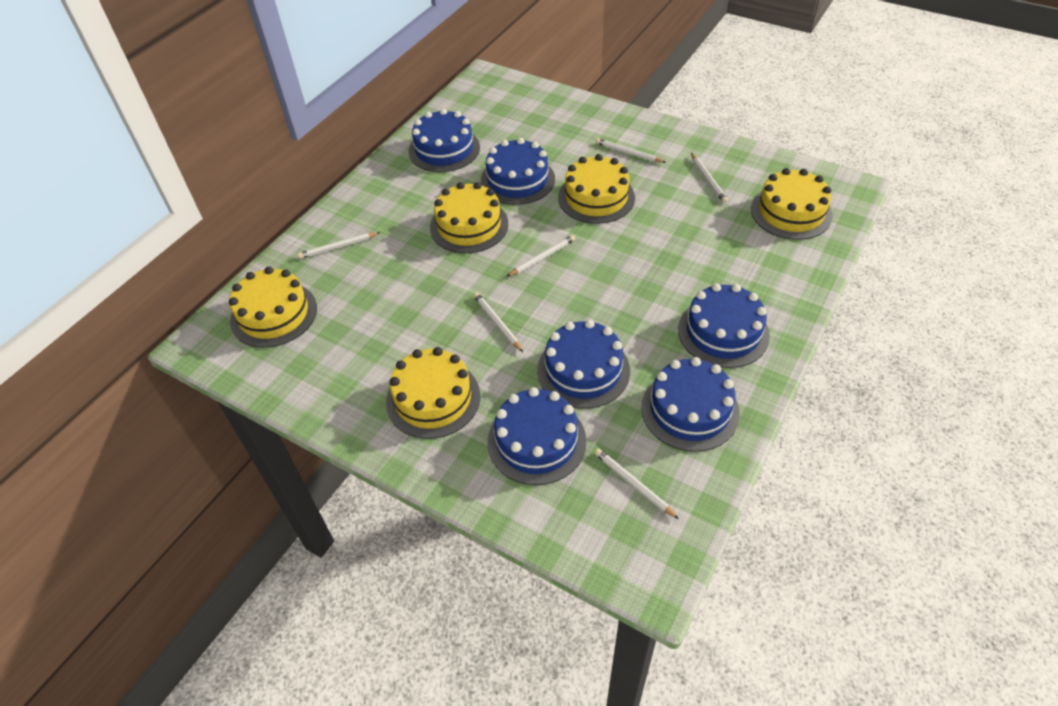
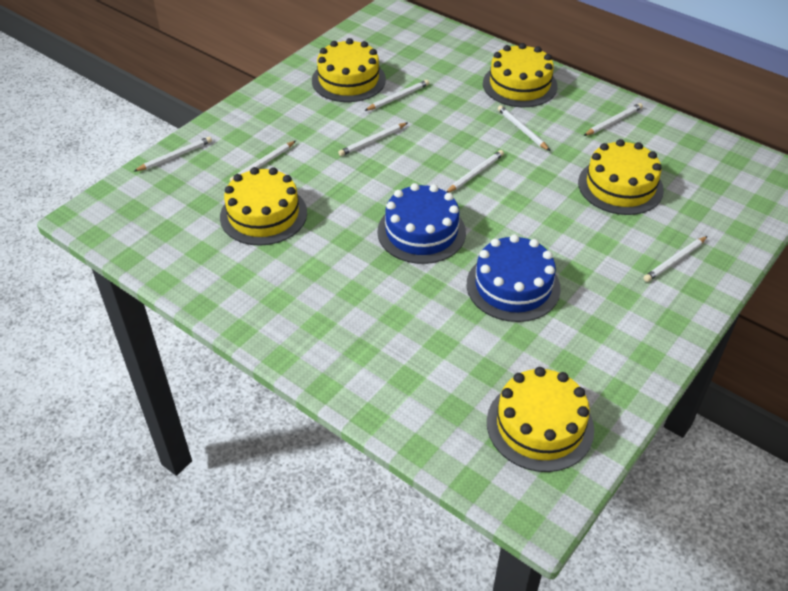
blue cake: [409,109,480,172] [481,138,555,205] [487,387,586,485] [537,320,630,409] [641,357,740,452] [678,283,770,368] = 6 -> [377,183,466,264] [467,234,561,322] = 2
white pencil: [297,232,381,259] [473,292,523,352] [506,235,576,277] [594,448,679,519] [596,138,666,163] [691,153,728,203] = 6 -> [134,136,212,171] [230,141,296,182] [338,123,407,156] [364,80,429,111] [446,150,504,193] [498,105,550,151] [583,103,643,136] [644,236,708,282] = 8

